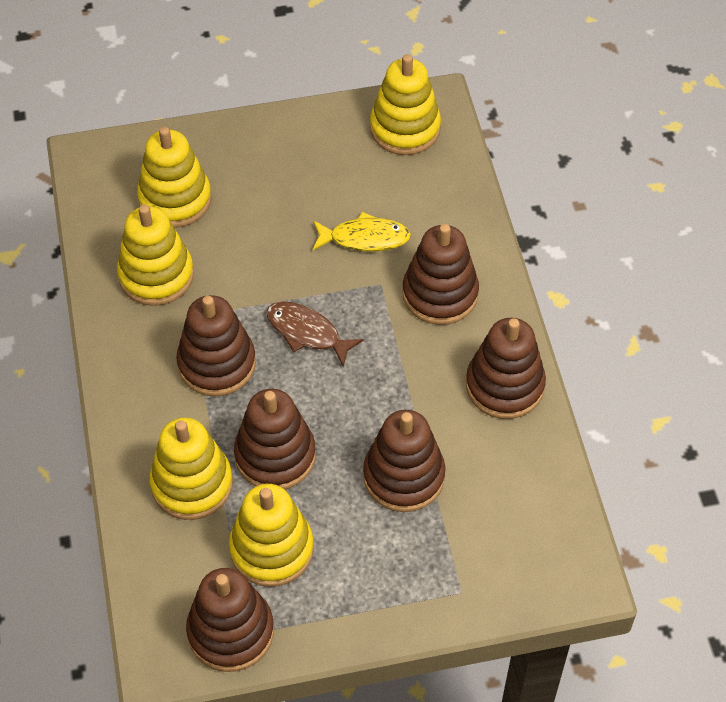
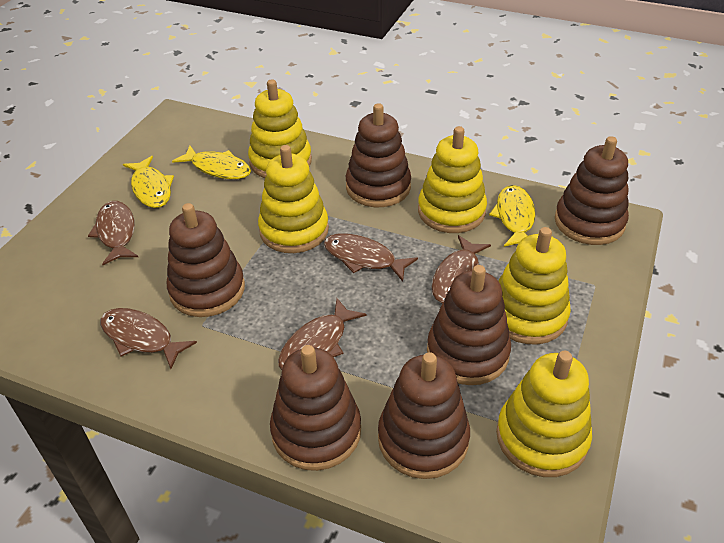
brown fish: [266,301,364,367] = 1 -> [88,201,138,265] [100,308,197,369] [278,298,366,370] [324,233,418,282] [432,235,491,303] = 5
yellow fish: [312,212,411,252] = 1 -> [123,156,174,208] [172,146,251,179] [489,185,535,247] = 3

